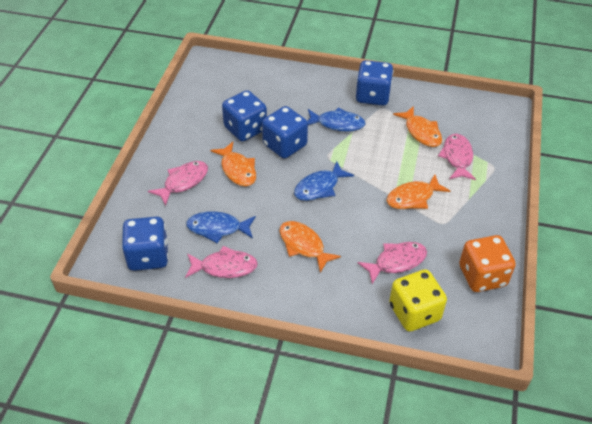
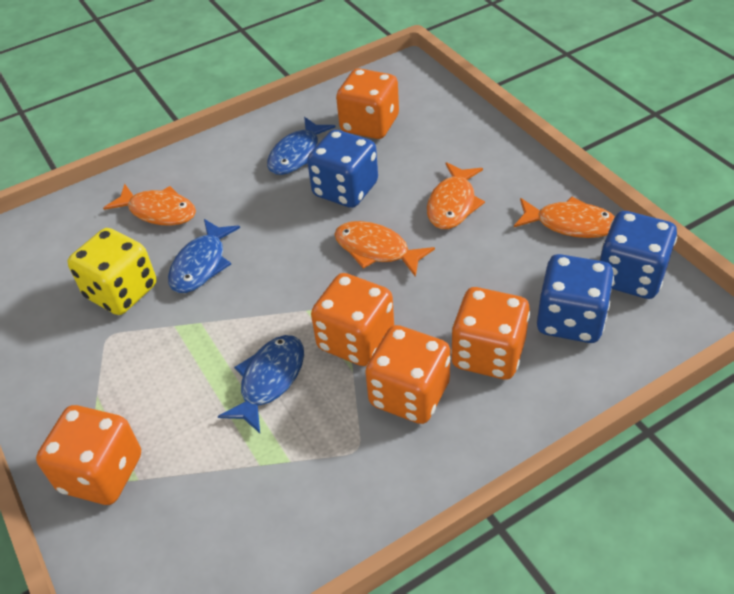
blue dice: [122,217,168,271] [222,90,267,141] [262,106,308,158] [356,60,394,106] = 4 -> [307,130,378,208] [537,254,614,343] [600,211,677,299] = 3
orange dice: [459,235,516,292] = 1 -> [36,405,141,505] [311,273,394,366] [336,68,399,139] [365,325,450,424] [451,287,530,379] = 5
pink fish: [148,161,208,206] [185,246,258,278] [357,242,427,284] [438,134,476,180] = 4 -> none = 0

